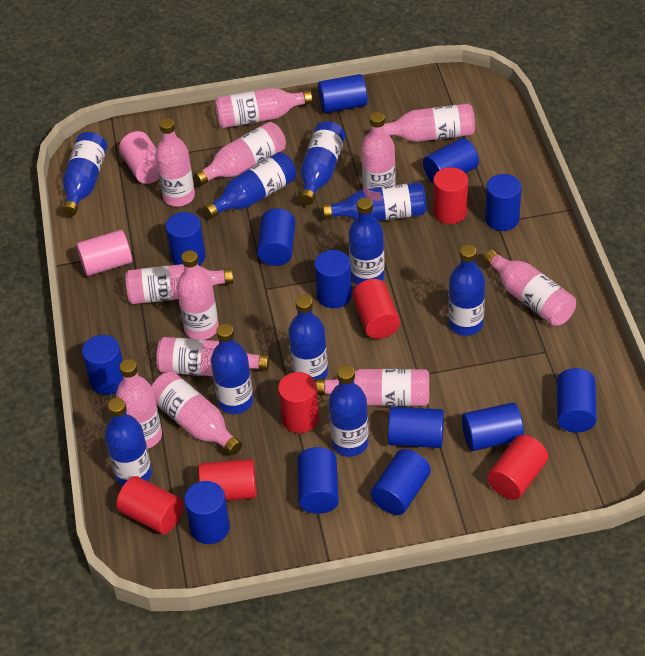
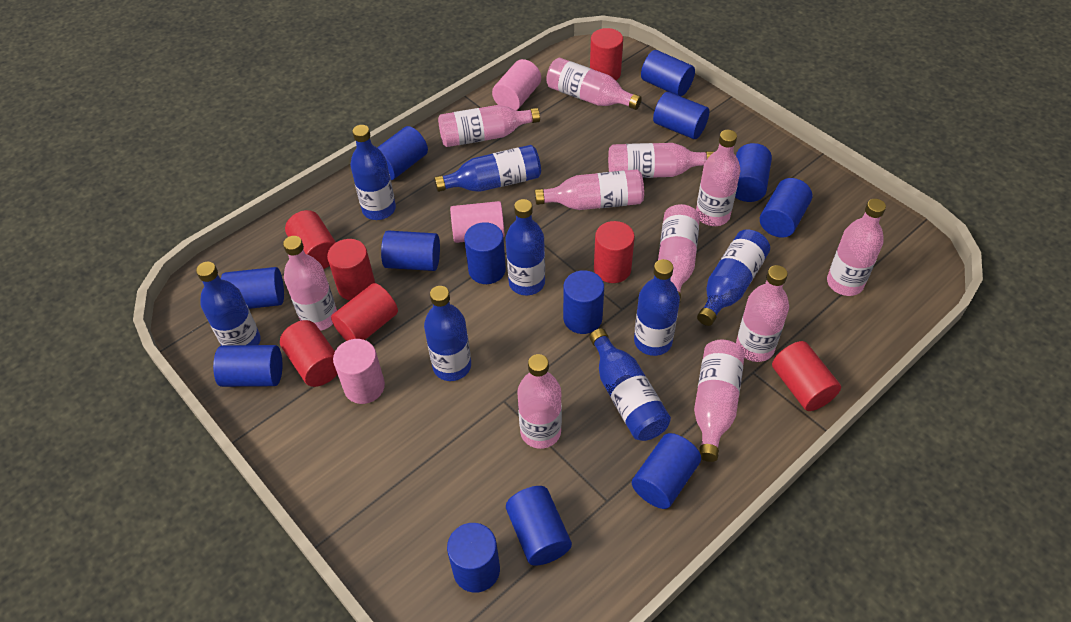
blue bottle: [62,132,107,216] [104,398,152,486] [204,152,296,219] [211,324,253,414] [288,295,328,382] [300,121,346,205] [322,182,427,221] [329,365,369,457] [349,197,385,285] [448,245,485,336] = 10 -> [196,262,261,346] [350,125,396,220] [424,286,471,381] [434,145,541,192] [505,199,545,295] [589,328,671,441] [634,259,680,356] [697,229,770,326] = 8
pink bottle: [116,359,162,449] [125,264,234,304] [152,371,242,455] [155,118,195,207] [156,337,270,376] [177,250,219,340] [194,122,286,186] [215,88,313,128] [316,369,429,406] [361,112,396,189] [384,104,475,142] [484,249,576,326] = 12 -> [283,236,337,331] [438,105,540,147] [517,354,562,449] [535,169,644,210] [546,58,642,110] [608,143,714,178] [658,204,700,304] [694,339,745,462] [696,130,741,226] [736,265,789,362] [827,199,886,296] = 11
pink cylinder: [76,230,132,276] [119,131,159,184] = 2 -> [333,339,385,404] [450,201,505,243] [492,59,541,110] = 3
red cylinder: [116,476,183,534] [198,459,257,501] [278,372,319,433] [352,279,400,339] [433,167,468,224] [487,435,548,500] = 6 -> [280,320,338,387] [285,210,336,269] [327,239,375,300] [331,283,398,341] [590,28,623,80] [594,221,635,283] [772,341,841,411] = 7

